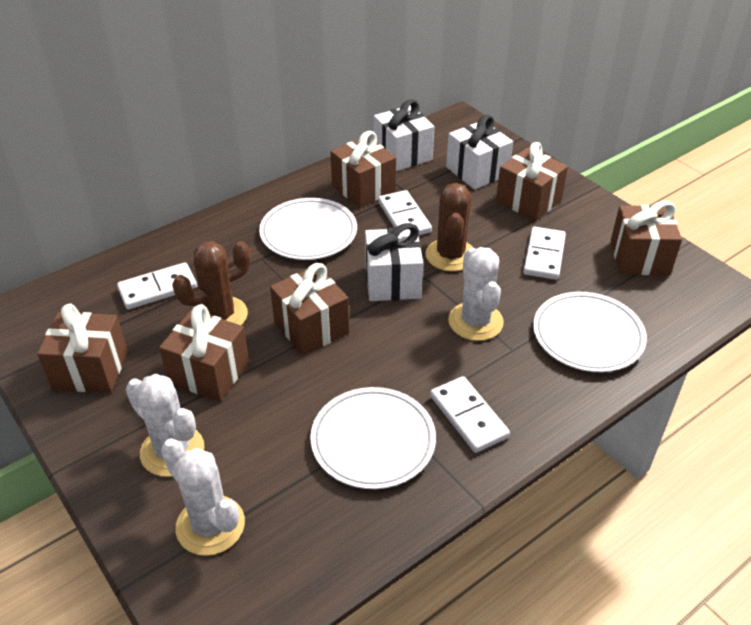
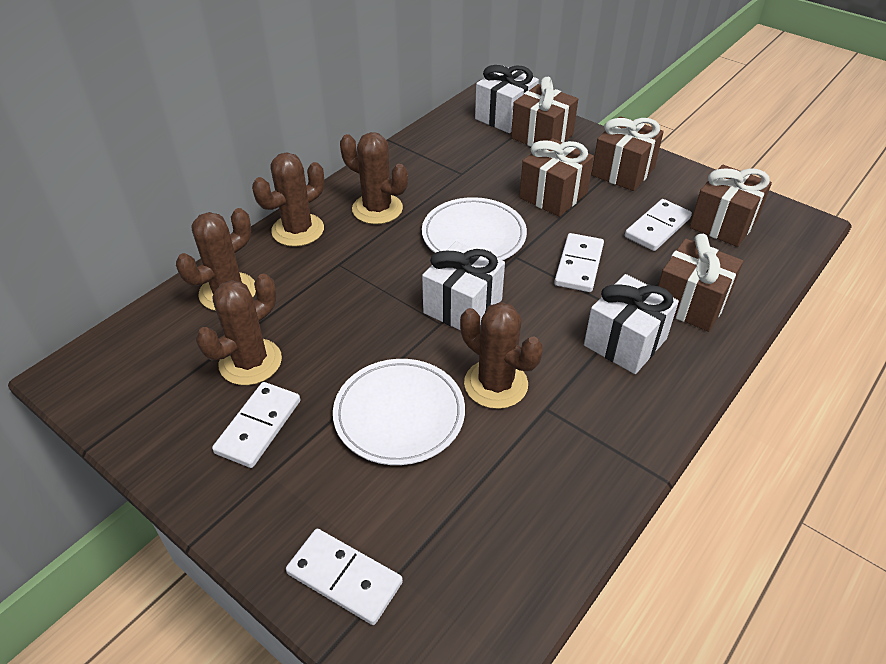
brown cactus: [172,241,251,325] [425,183,473,272] = 2 -> [176,208,256,311] [196,274,282,385] [252,152,324,247] [340,132,408,224] [460,302,543,409] = 5
brown gift: [37,303,128,393] [159,304,249,401] [270,263,349,355] [330,131,396,208] [496,142,568,221] [611,201,682,275] = 6 -> [511,77,578,147] [519,138,594,217] [591,116,664,191] [658,234,743,332] [689,165,772,247] = 5
white cactus: [126,374,204,477] [161,438,245,556] [448,247,504,341] = 3 -> none = 0
white plate: [259,198,357,260] [310,387,436,489] [533,292,647,372] = 3 -> [333,359,465,465] [422,197,527,260] = 2

